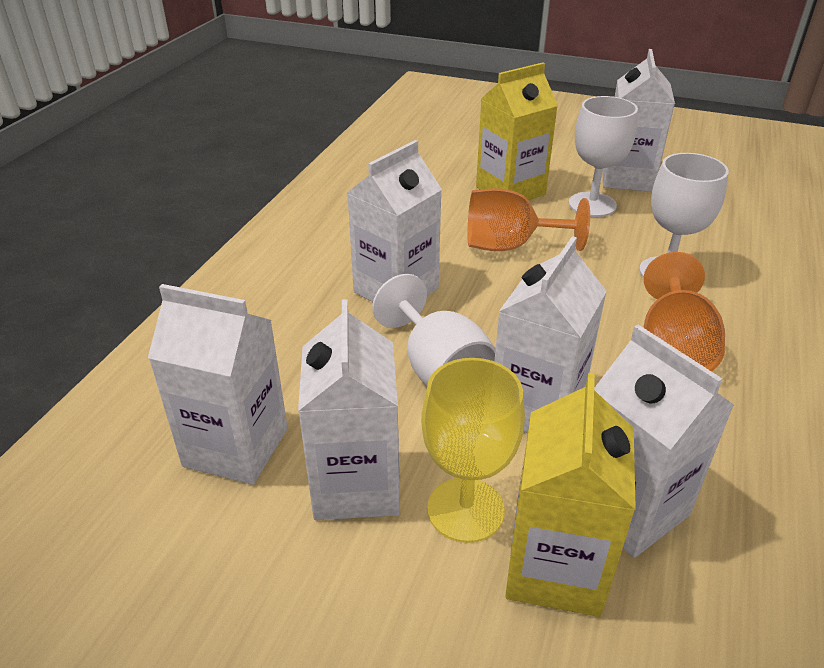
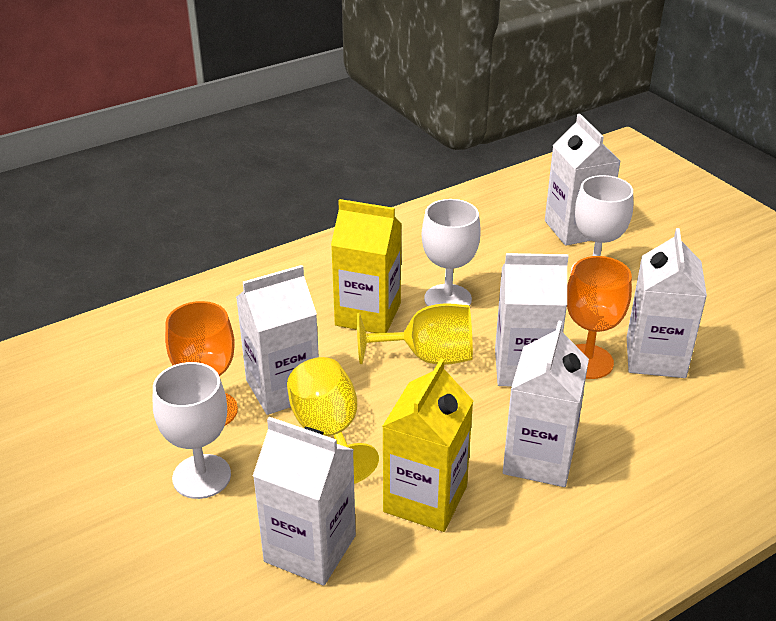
yellow goblet: [421,358,525,543] = 1 -> [287,357,379,484] [357,303,473,365] = 2

